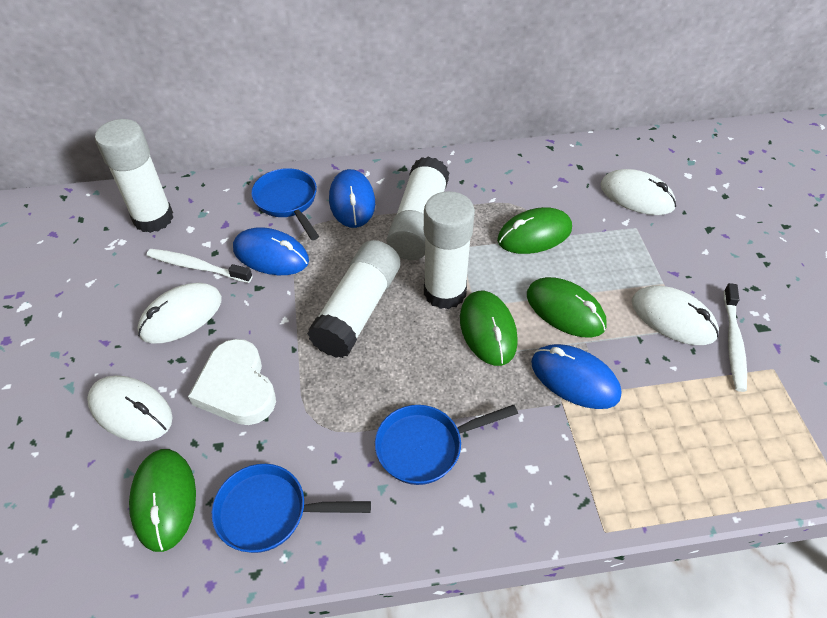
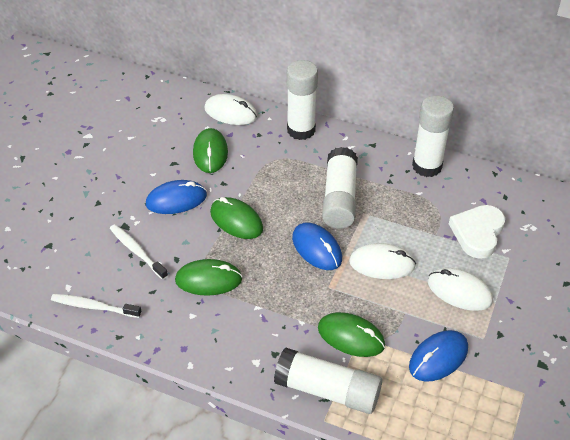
blue pan: [212,464,371,553] [251,168,319,240] [375,405,518,485] = 3 -> none = 0
white mouse: [87,375,173,441] [137,283,222,344] [600,169,676,215] [632,286,719,345] = 4 -> [204,94,257,125] [349,243,416,279] [428,268,493,311] = 3

